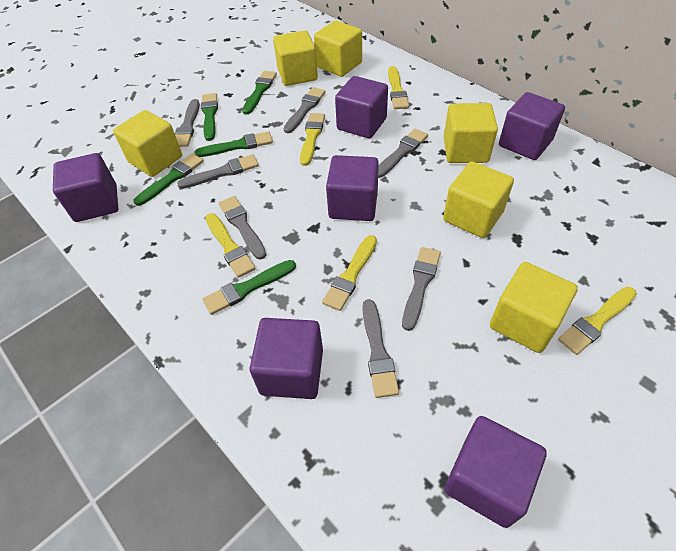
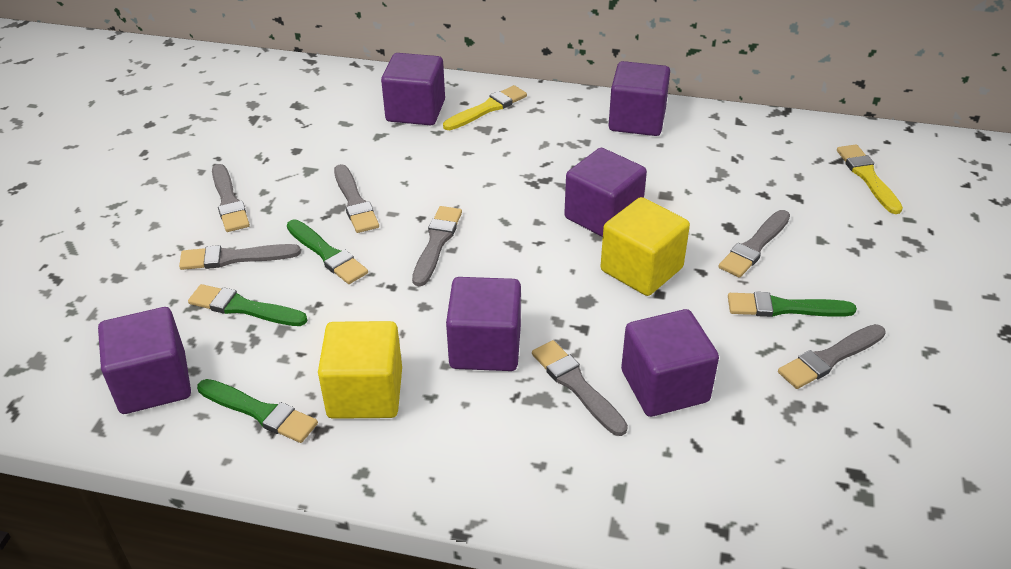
green brush: [134,153,204,206] [194,131,273,157] [201,93,218,141] [202,260,296,315] [242,71,277,114] = 5 -> [188,284,308,326] [197,379,318,443] [287,220,368,284] [728,292,857,317] = 4
yellow brush: [205,213,256,278] [300,113,325,166] [322,235,377,311] [388,66,409,109] [558,287,637,355] = 5 -> [443,85,527,130] [837,144,903,214] = 2
yellow cube: [113,110,182,177] [273,30,318,86] [314,20,362,77] [443,162,514,238] [444,103,498,163] [490,262,578,353] = 6 -> [318,321,402,419] [601,197,690,296] = 2

